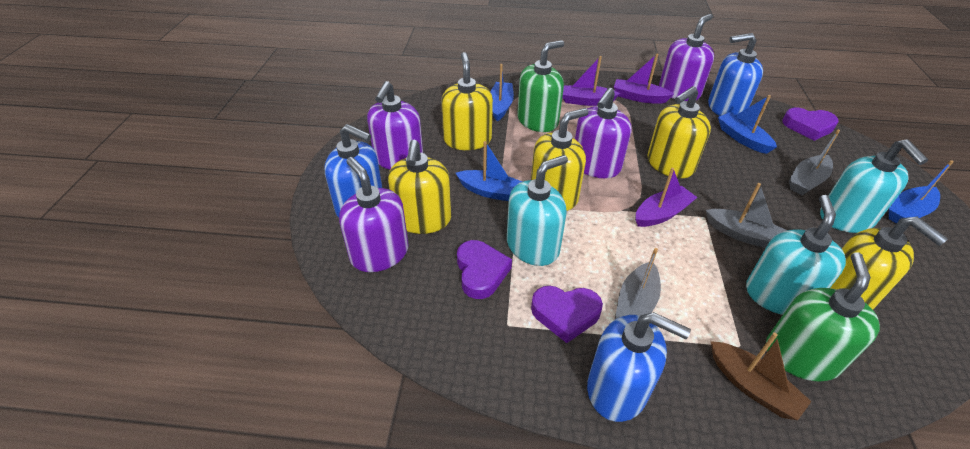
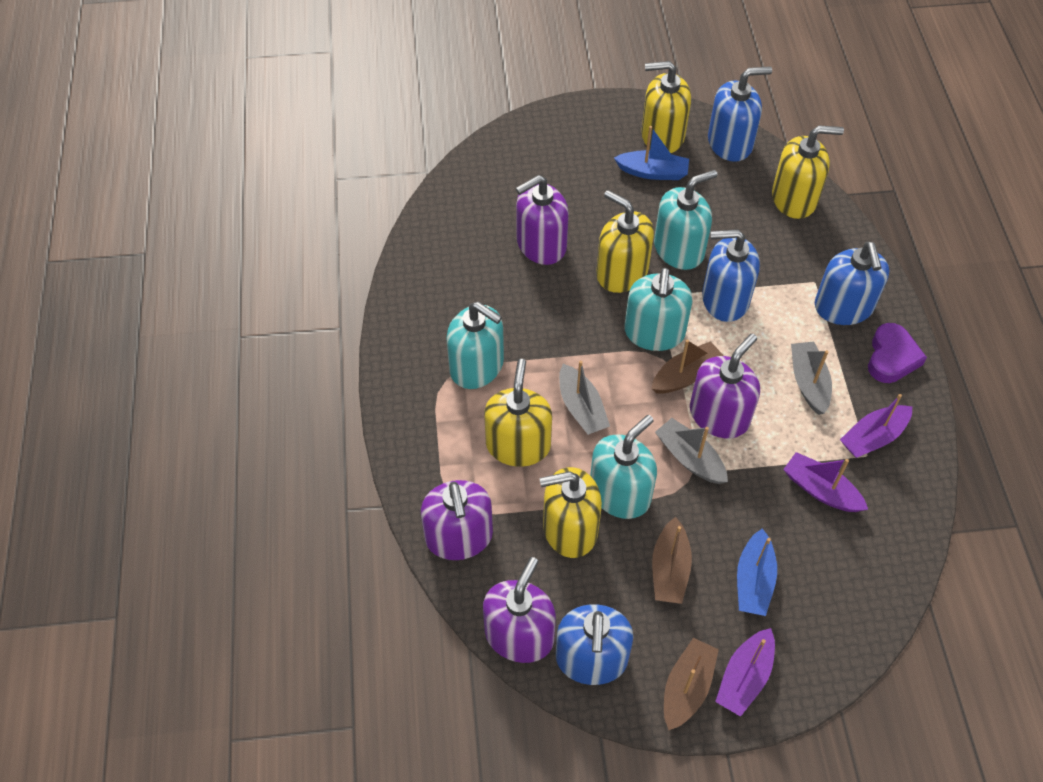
blue boat: [456,141,523,201] [490,64,514,121] [718,95,777,154] [889,160,954,223] = 4 -> [614,126,689,180] [737,528,777,616] = 2
blue soap dispenser: [324,124,382,217] [587,312,691,422] [708,33,763,116] = 3 -> [556,604,633,685] [702,229,760,322] [708,66,772,162] [815,242,889,325] = 4
brown boat: [711,333,812,420] = 1 -> [651,339,724,394] [652,517,692,604] [664,638,719,730] = 3
green soap dispenser: [517,40,564,132] [766,253,880,382] = 2 -> none = 0
purple heart: [457,240,512,299] [531,286,603,343] [782,108,839,141] = 3 -> [868,323,927,383] = 1
turquoise soap dispenser: [507,155,568,266] [746,195,846,315] [820,139,928,233] = 3 -> [446,302,504,389] [590,415,657,519] [624,268,693,351] [654,170,718,270] = 4

